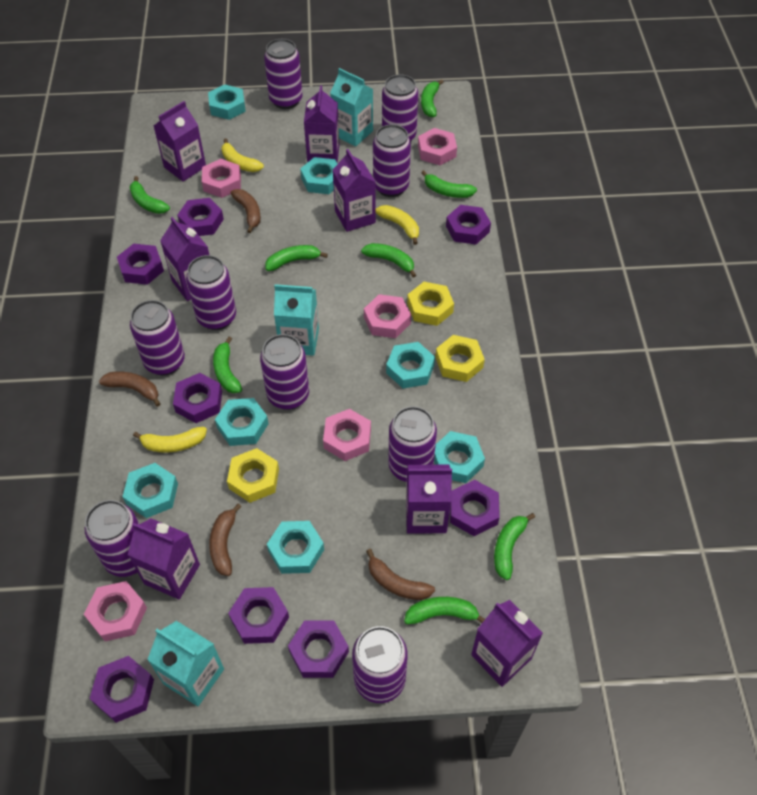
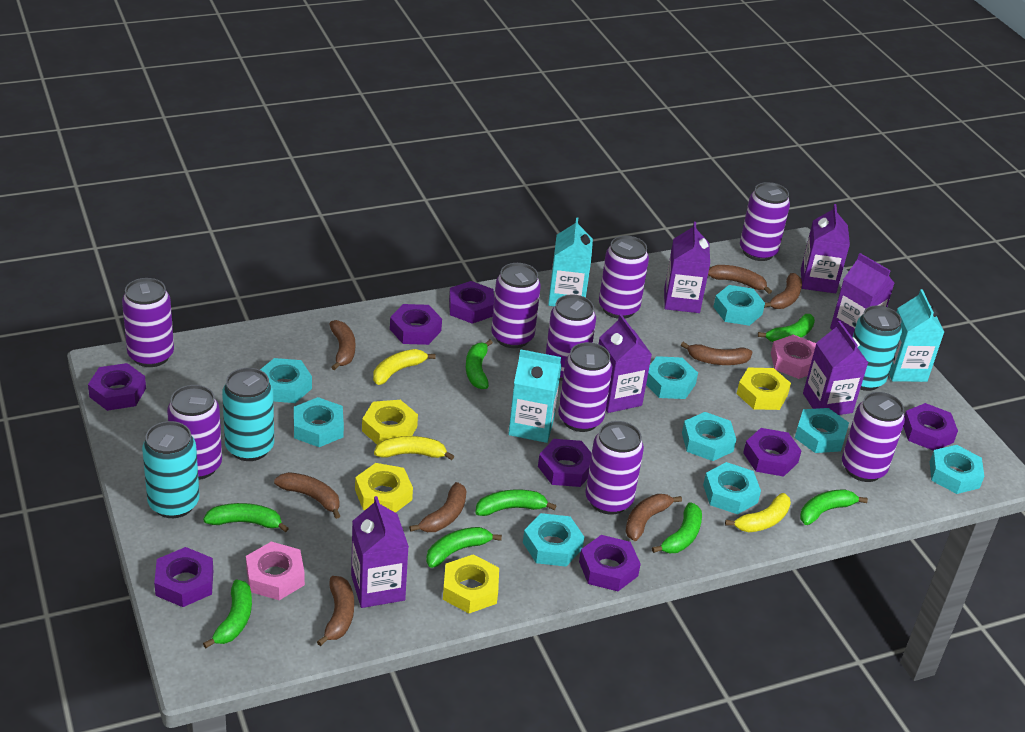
brown banana: [99,371,160,407] [209,503,242,576] [230,189,261,233] [366,549,435,600] = 4 -> [274,472,340,519] [317,576,354,646] [329,320,355,370] [409,482,466,532] [625,494,682,541] [681,342,752,365] [708,265,772,294] [764,273,802,309] = 8
pink nut: [84,581,147,641] [202,159,241,198] [323,409,371,461] [364,294,411,338] [418,128,457,165] = 5 -> [246,542,305,600] [771,335,816,379] = 2
purple carton: [128,518,200,599] [154,101,206,182] [160,217,209,301] [304,86,339,164] [333,149,376,232] [406,465,452,534] [471,600,543,687] = 7 -> [351,496,409,608] [599,314,652,413] [664,222,710,313] [801,204,850,293] [803,321,868,415] [830,253,895,337] = 6
turquoise can: none = 0 -> [142,421,200,518] [222,368,274,461] [853,305,902,391] = 3
turquoise nut: [122,463,178,518] [208,84,246,120] [215,398,269,446] [267,521,324,574] [300,157,337,194] [386,342,435,388] [434,431,485,483] = 7 -> [260,358,312,403] [294,397,344,447] [523,513,584,567] [646,356,698,399] [682,412,736,461] [703,462,761,514] [713,285,765,326] [795,408,849,453] [930,445,984,494] = 9
yellow nut: [227,448,279,503] [407,282,454,326] [435,335,485,382] = 3 -> [355,463,413,513] [362,400,418,444] [443,554,499,613] [737,368,791,410] = 4

